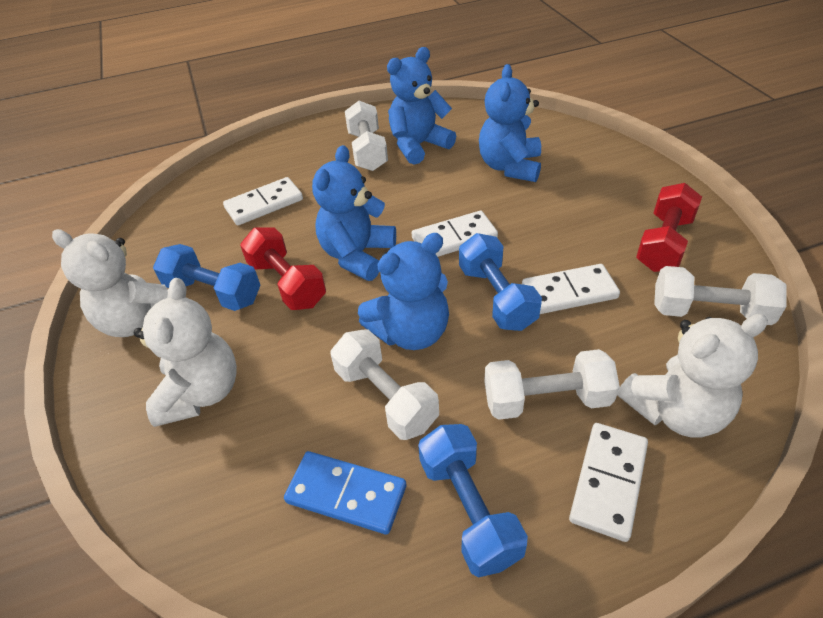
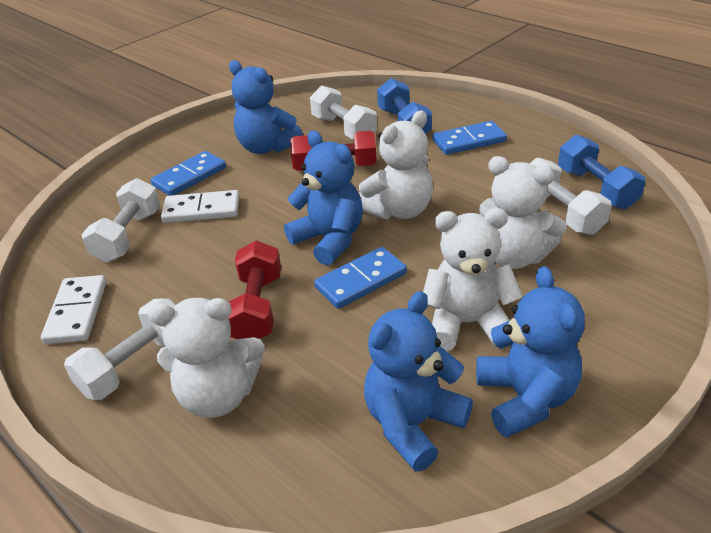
blue domino: [284,451,406,535] = 1 -> [151,151,226,196] [314,247,407,309] [433,121,507,155] = 3
blue dumbbell: [153,244,261,311] [418,424,528,577] [459,233,542,331] = 3 -> [377,78,432,134] [558,135,646,209] = 2
white domino: [223,177,303,225] [411,211,498,257] [522,264,620,314] [569,423,648,542] = 4 -> [41,275,106,344] [161,190,239,223] = 2
white teddy bear: [52,229,171,337] [134,278,237,427] [617,314,768,438] = 3 -> [148,298,265,418] [359,110,433,220] [423,208,523,351] [478,156,567,269] = 4

